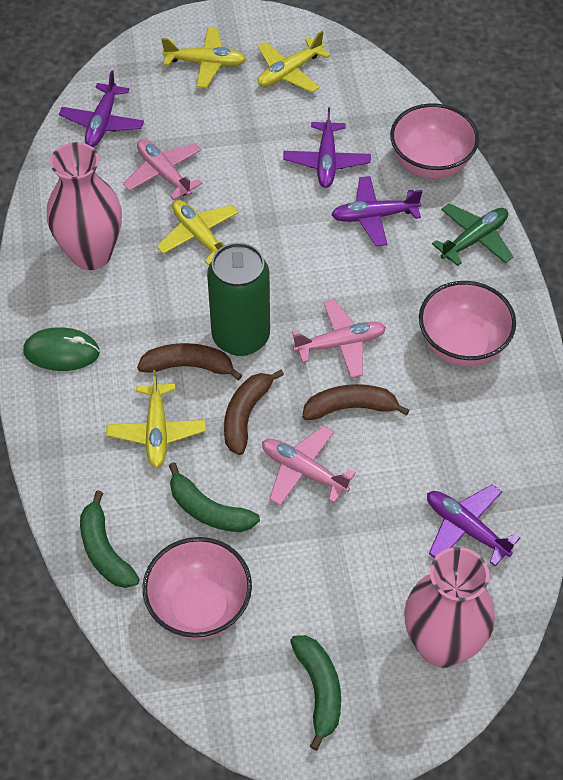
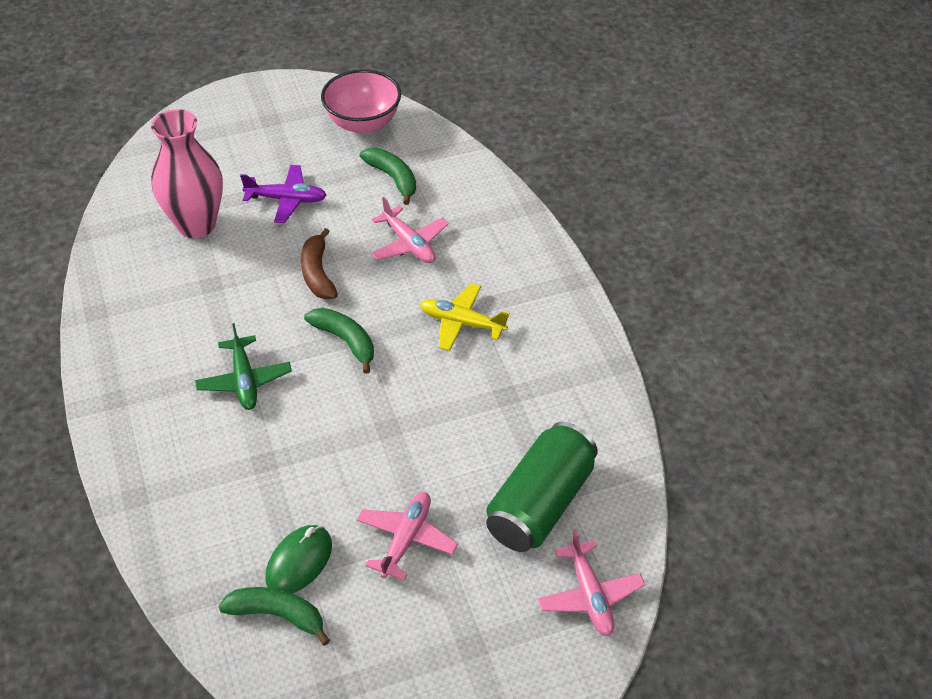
brown banana: [137,343,242,380] [224,370,284,455] [302,384,409,420] = 3 -> [301,228,338,299] = 1
pink bowl: [142,537,252,639] [390,103,479,179] [419,281,516,366] = 3 -> [321,69,401,134] = 1
pink vase: [47,142,122,270] [404,547,495,668] = 2 -> [151,109,223,238] = 1
purple plane: [59,70,144,147] [283,107,371,188] [331,176,423,247] [427,485,521,566] = 4 -> [240,165,327,223] = 1
yellow plane: [107,370,206,468] [157,200,238,265] [161,28,246,88] [258,31,331,93] = 4 -> [420,283,510,351] = 1

